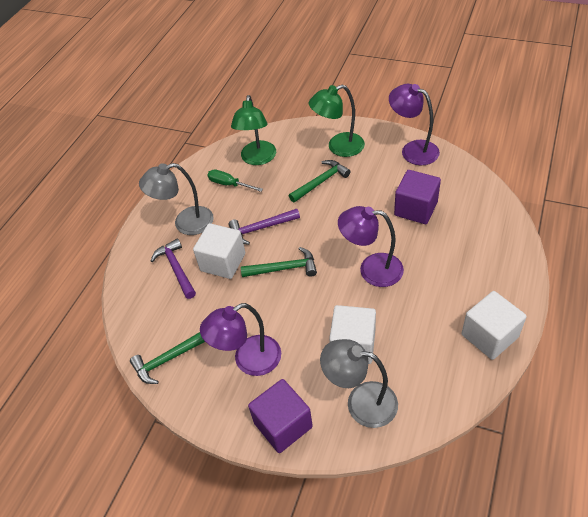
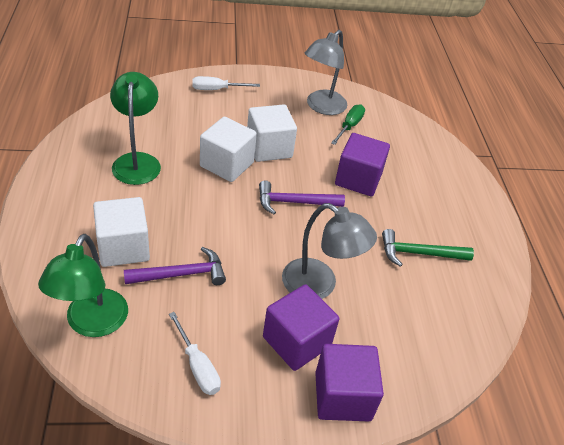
green hammer: [130,332,205,384] [241,247,317,277] [289,160,351,203] = 3 -> [382,229,474,267] = 1
purple cube: [248,379,313,453] [394,170,441,224] = 2 -> [263,284,339,371] [315,344,384,421] [335,133,390,196] = 3
purple lamp: [200,303,281,376] [338,206,404,287] [389,84,440,165] = 3 -> none = 0
white screwdriver: none = 0 -> [169,312,221,395] [192,76,260,90] = 2

